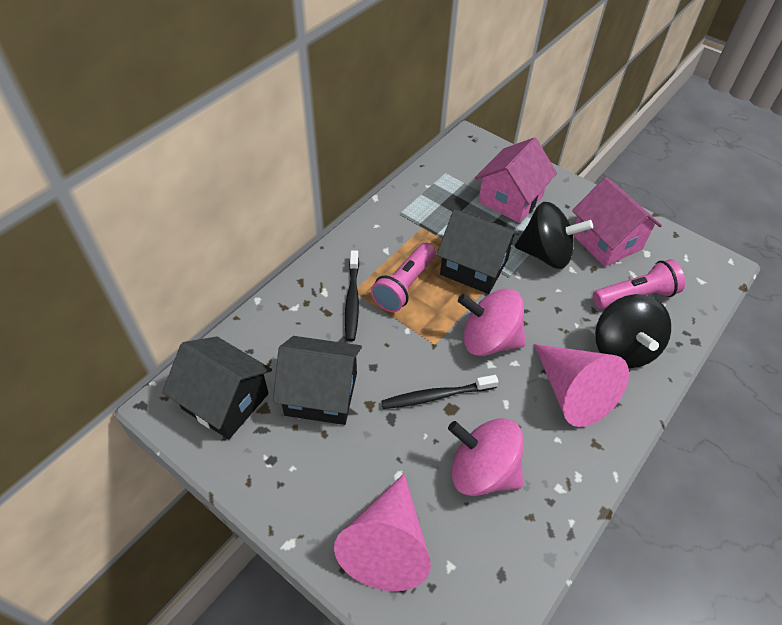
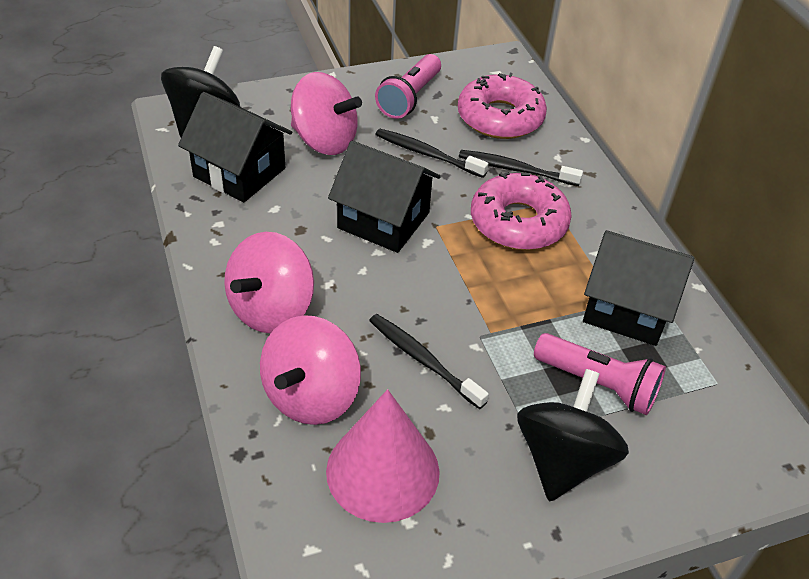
black toothbrush: [345,250,359,341] [381,375,498,409] = 2 -> [369,314,489,409] [375,129,488,178] [459,150,583,186] = 3
pink cone: [334,474,431,591] [534,344,629,427] = 2 -> [326,389,440,523] = 1
pink donut: none = 0 -> [458,73,547,139] [471,172,572,250] = 2
pink house: [475,137,557,223] [572,177,662,267] = 2 -> none = 0
pink spinning top: [448,418,524,496] [458,288,526,356] = 2 -> [224,232,314,333] [260,315,361,425] [291,72,362,155] = 3

